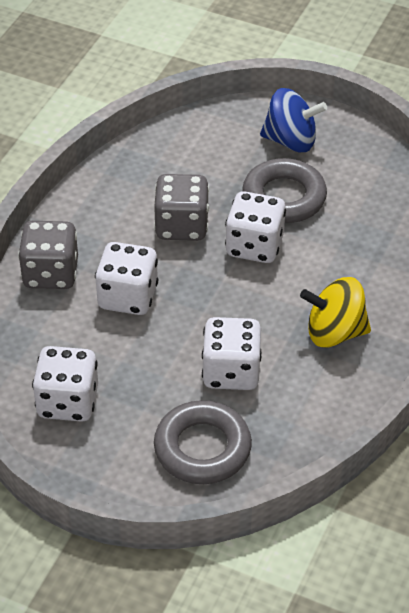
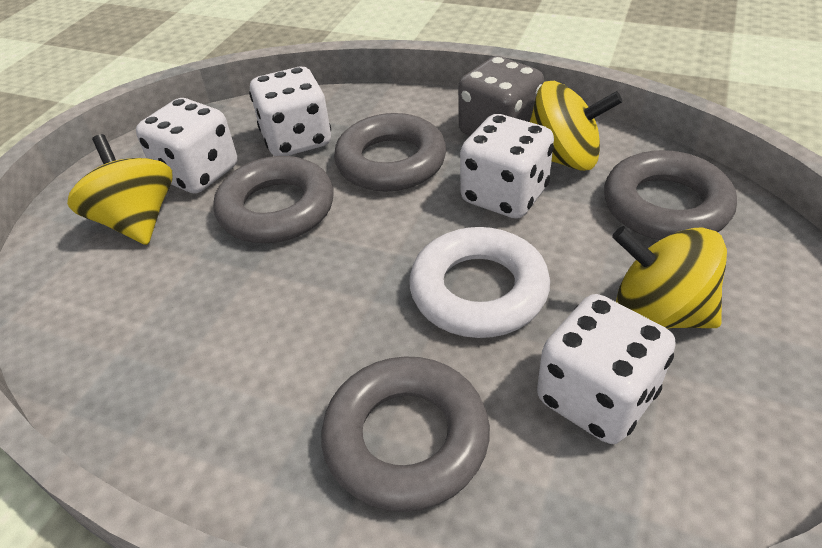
blue spinning top: [260,88,327,152] = 1 -> none = 0
grey dice: [18,221,78,289] [154,174,209,241] = 2 -> [458,56,544,136] = 1
grey ring: [154,400,252,484] [242,158,327,223] = 2 -> [213,156,333,243] [321,356,490,512] [334,113,446,192] [604,150,737,240] = 4
white ring: none = 0 -> [409,227,550,338] = 1
yellow spinning top: [300,277,371,347] = 1 -> [67,134,173,245] [530,81,623,171] [612,226,727,329] = 3

